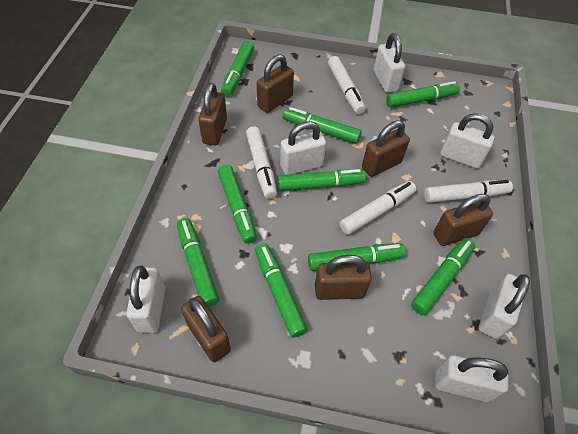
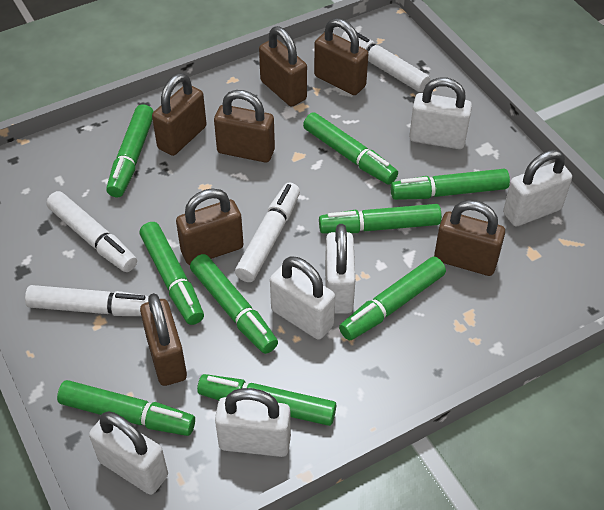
brown padlock: [181,296,231,362] [198,83,227,145] [257,54,294,113] [315,255,372,300] [362,121,410,177] [433,194,493,246] = 6 -> [140,293,187,386] [152,73,207,156] [176,188,244,265] [214,90,275,163] [259,26,307,107] [314,18,368,95] [434,200,505,276] = 7

